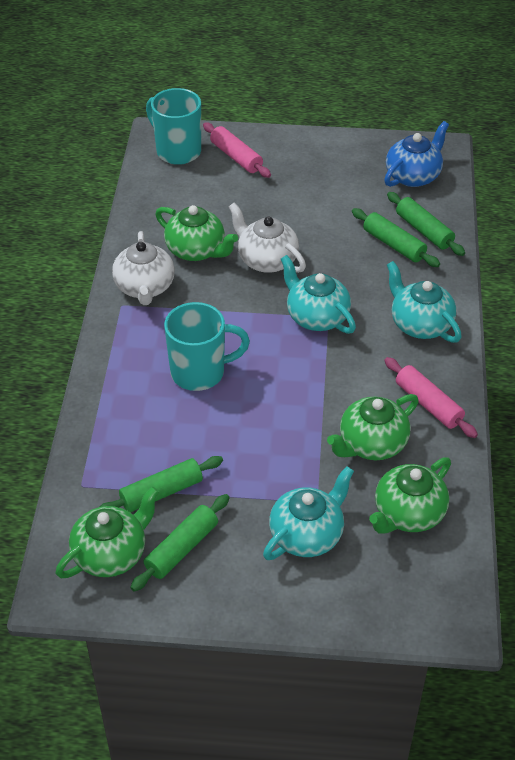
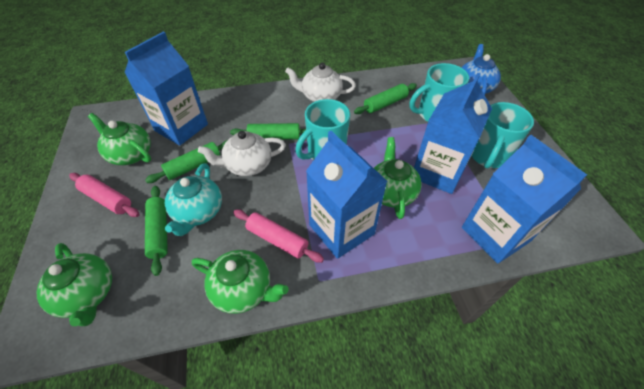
blue carton: none = 0 -> [124,32,208,146] [306,131,388,259] [414,73,492,194] [462,135,587,263] = 4
turquoise mug: [146,88,201,165] [164,302,250,391] = 2 -> [295,99,350,160] [410,63,469,122] [471,102,534,169] = 3
turquoise teapot: [263,466,354,560] [281,255,356,334] [387,261,462,343] = 3 -> [165,163,222,236] = 1

